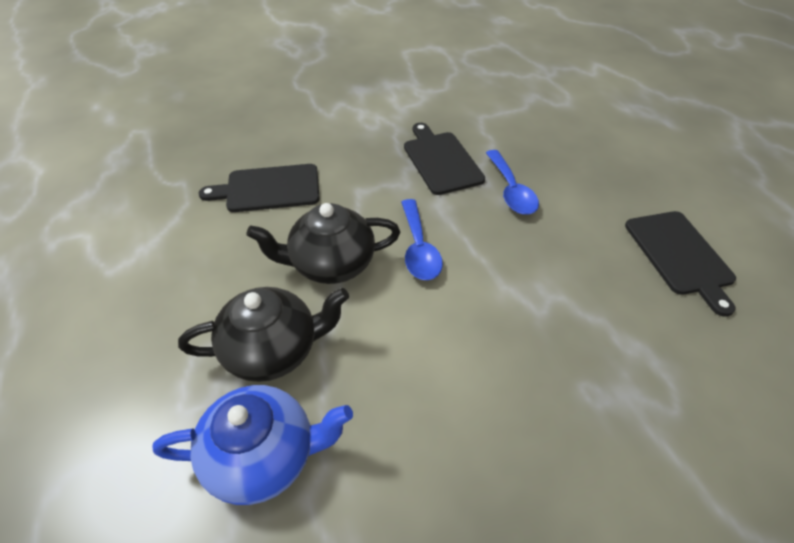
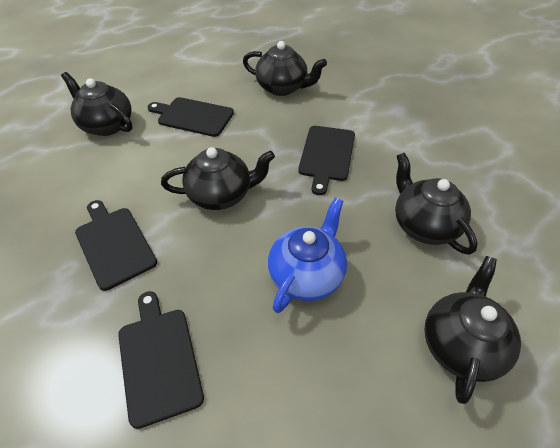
black cutting board: [199,164,320,212] [404,123,485,195] [625,211,736,317] = 3 -> [75,200,157,291] [118,291,204,429] [147,97,234,137] [298,126,355,195] = 4
black teapot: [178,287,349,382] [247,203,400,284] = 2 -> [61,72,133,136] [161,147,275,210] [243,41,327,96] [395,153,478,255] [424,256,521,404] = 5
blue spoon: [401,199,443,280] [486,150,539,215] = 2 -> none = 0

